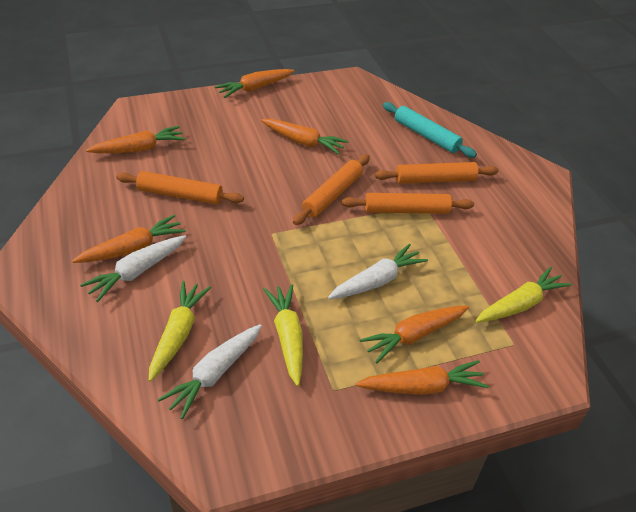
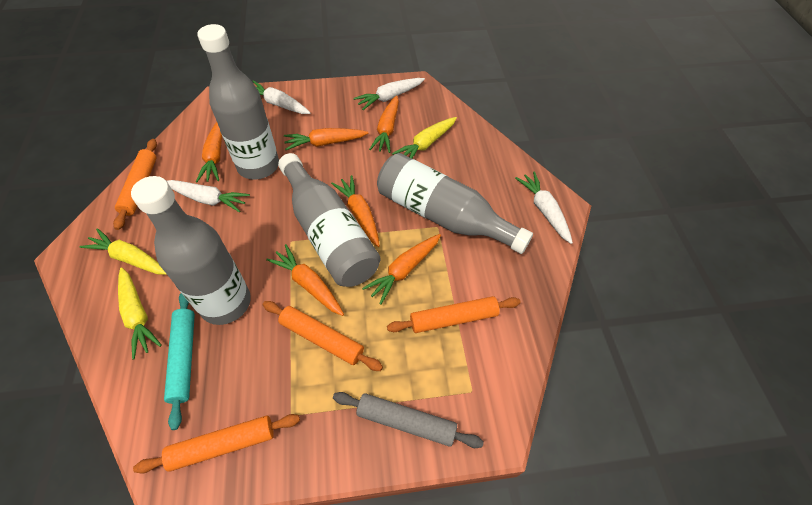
grey bottle: none = 0 -> [131,176,251,325] [197,24,279,180] [278,153,381,287] [377,153,533,254] = 4
grey rolling pin: none = 0 -> [333,392,484,448] = 1
white carrot: [80,235,186,302] [158,324,262,419] [328,244,428,299] = 3 -> [167,180,250,212] [252,80,310,114] [353,78,425,110] [515,172,573,244] = 4

